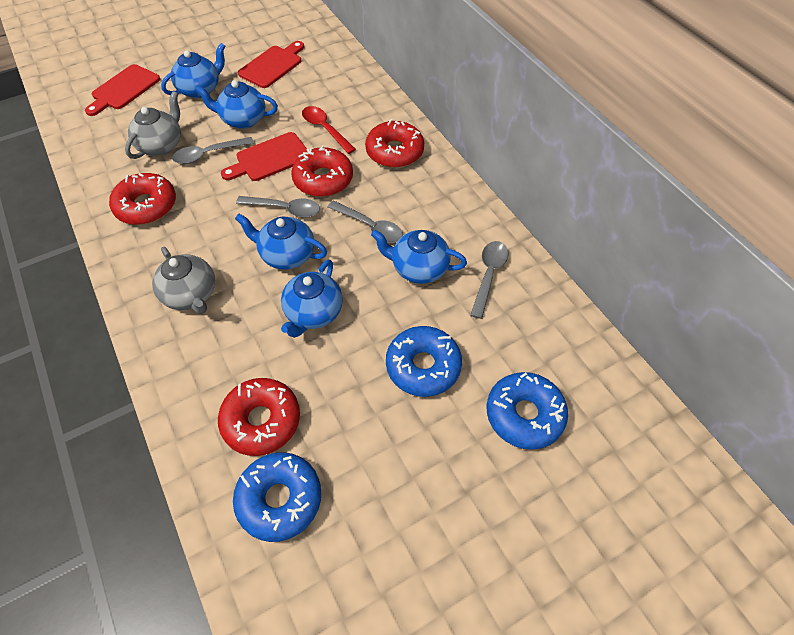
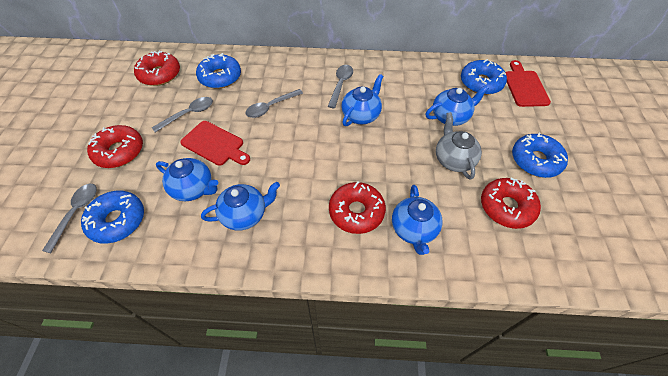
blue donut: [233,452,321,542] [386,326,462,397] [487,372,568,450] = 3 -> [81,190,144,244] [196,53,241,89] [461,59,507,95] [512,133,568,178] = 4
grey teapot: [125,91,181,159] [152,247,215,314] = 2 -> [436,112,482,180] = 1
red cutting board: [85,64,160,116] [221,132,307,181] [238,41,304,88] = 3 -> [180,121,250,166] [505,60,551,107] = 2
red spoon: [302,106,356,154] = 1 -> none = 0

